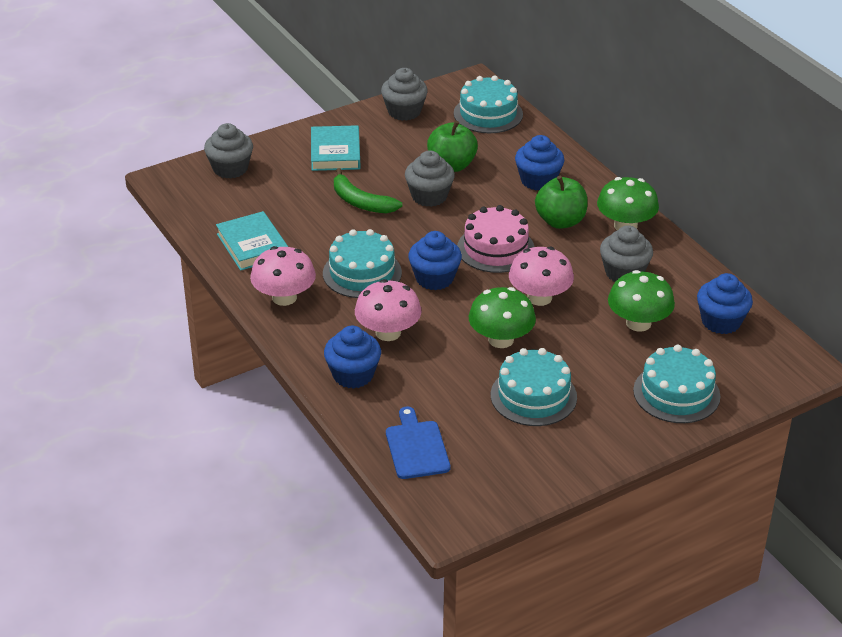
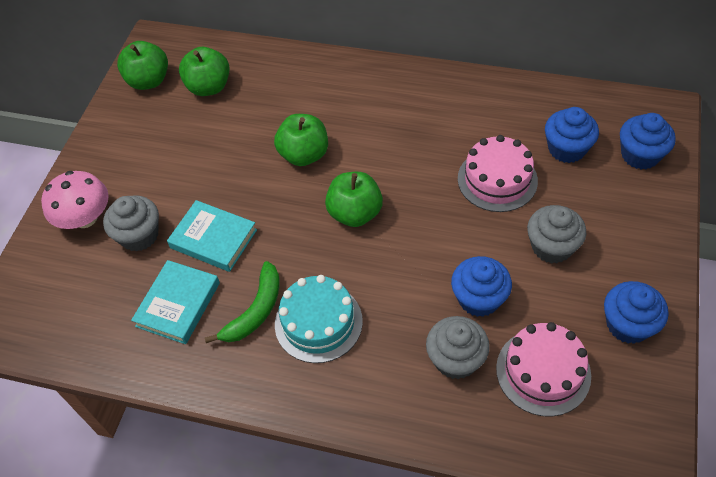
blue cutting board: [386,407,450,479] = 1 -> none = 0
green apple: [427,121,478,172] [535,176,588,229] = 2 -> [117,41,168,90] [179,47,230,96] [274,114,328,166] [325,172,383,227] = 4
green mushroom: [469,287,536,348] [597,177,659,230] [608,270,675,332] = 3 -> none = 0
grey cupcake: [204,123,253,179] [381,68,428,121] [405,150,455,207] [600,225,653,282] = 4 -> [103,195,159,252] [426,316,490,379] [527,205,586,264] = 3
pink cake: [457,205,535,273] = 1 -> [458,135,538,212] [496,322,591,417] = 2
pink mushroom: [250,246,316,306] [355,279,422,341] [509,247,574,306] = 3 -> [41,171,109,229] = 1
turquoise cake: [323,229,402,298] [454,76,523,133] [491,348,577,426] [633,345,720,423] = 4 -> [275,275,363,363] = 1

